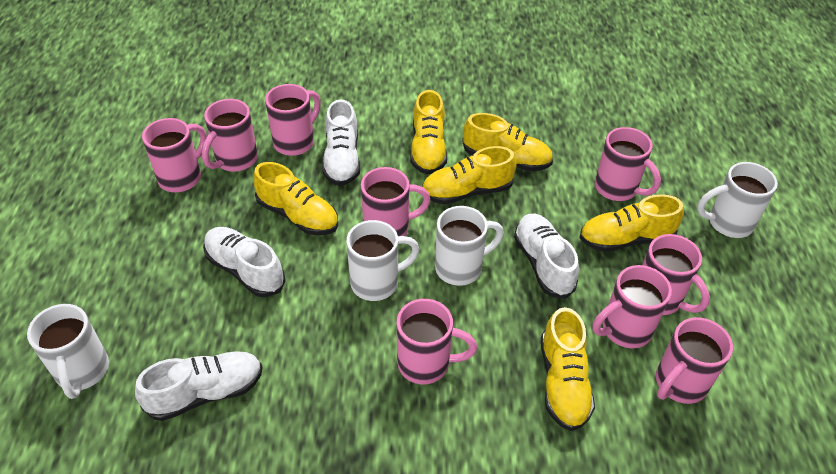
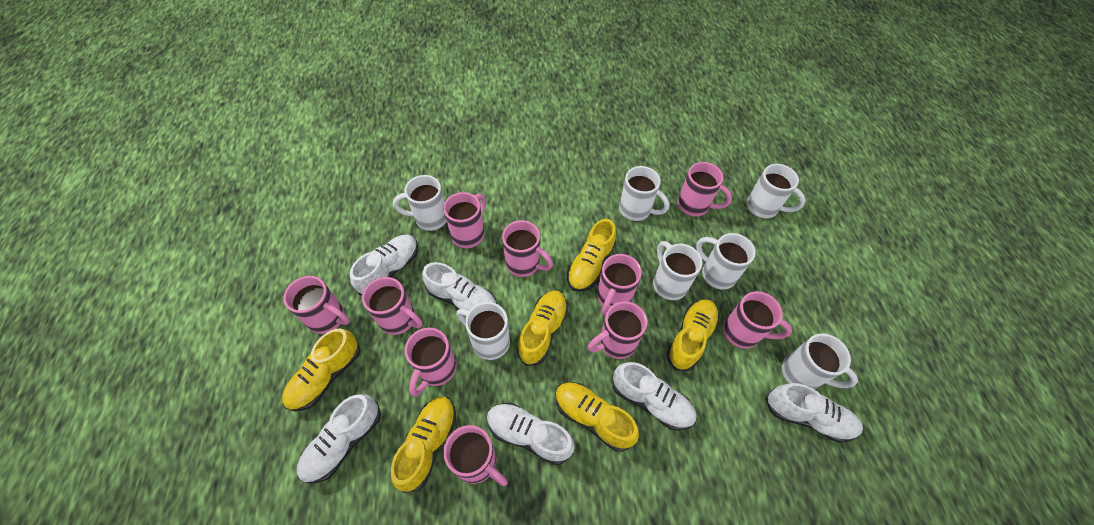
pink mug: [142,118,207,192] [202,99,258,172] [265,84,321,156] [361,167,430,236] [397,299,477,384] [593,265,672,348] [595,127,661,201] [642,234,710,315] [656,317,733,404] = 9 -> [283,276,350,334] [362,277,423,335] [405,328,457,396] [443,192,486,248] [443,425,508,486] [502,220,553,277] [588,301,647,359] [597,254,642,315] [677,162,732,216] [723,291,792,349] = 10
white mug: [27,304,109,399] [346,220,419,301] [435,206,504,286] [697,162,778,238] = 4 -> [393,175,447,231] [457,302,510,360] [619,166,669,221] [653,241,702,300] [696,233,756,290] [747,164,806,218] [782,333,858,389] = 7
white shoe: [135,351,263,421] [203,227,286,297] [322,99,360,186] [514,214,579,299] = 4 -> [297,394,381,483] [350,234,418,295] [422,262,497,311] [487,403,575,465] [613,362,697,431] [765,383,863,443] = 6

